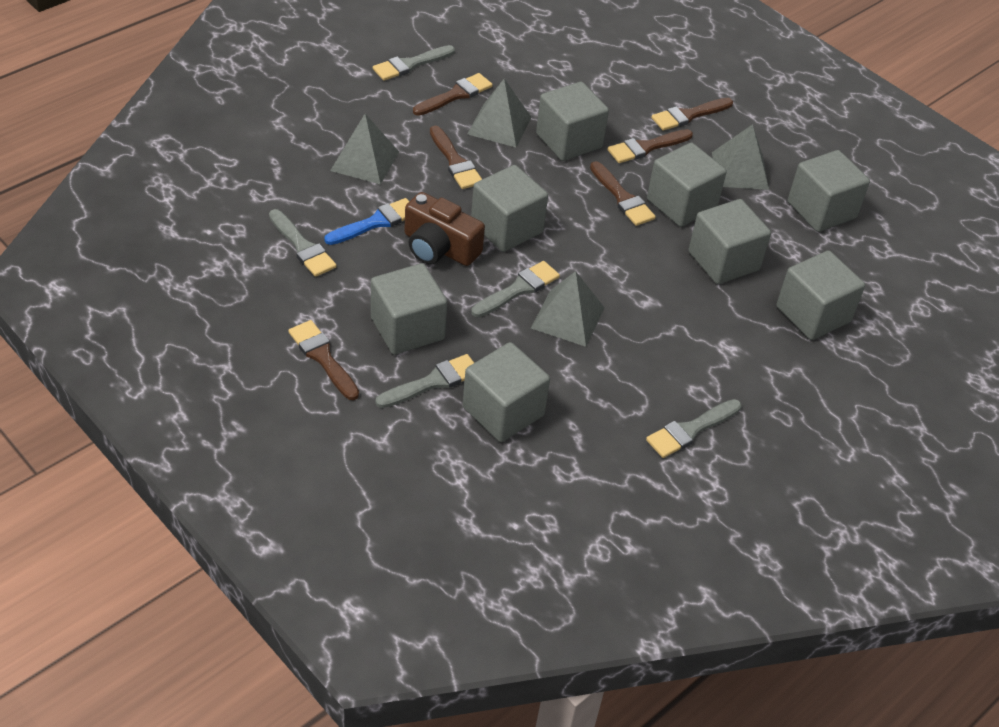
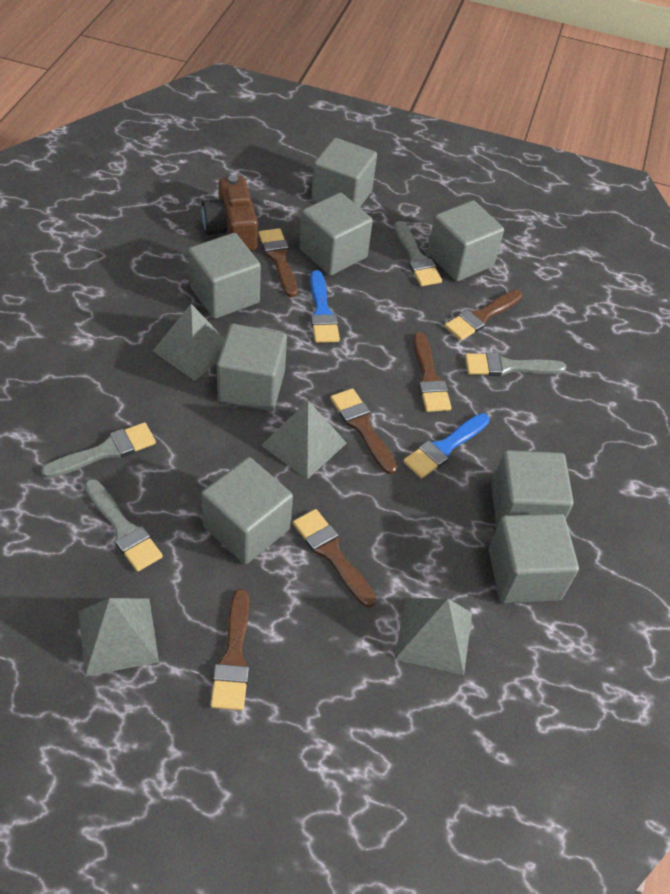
blue brush: [324,198,409,245] = 1 -> [310,270,340,343] [403,413,490,479] = 2
grey brush: [269,209,337,277] [373,45,455,81] [375,354,474,408] [471,261,560,317] [646,399,742,458] = 5 -> [41,422,156,478] [85,479,163,572] [394,221,442,286] [465,352,566,376] = 4

